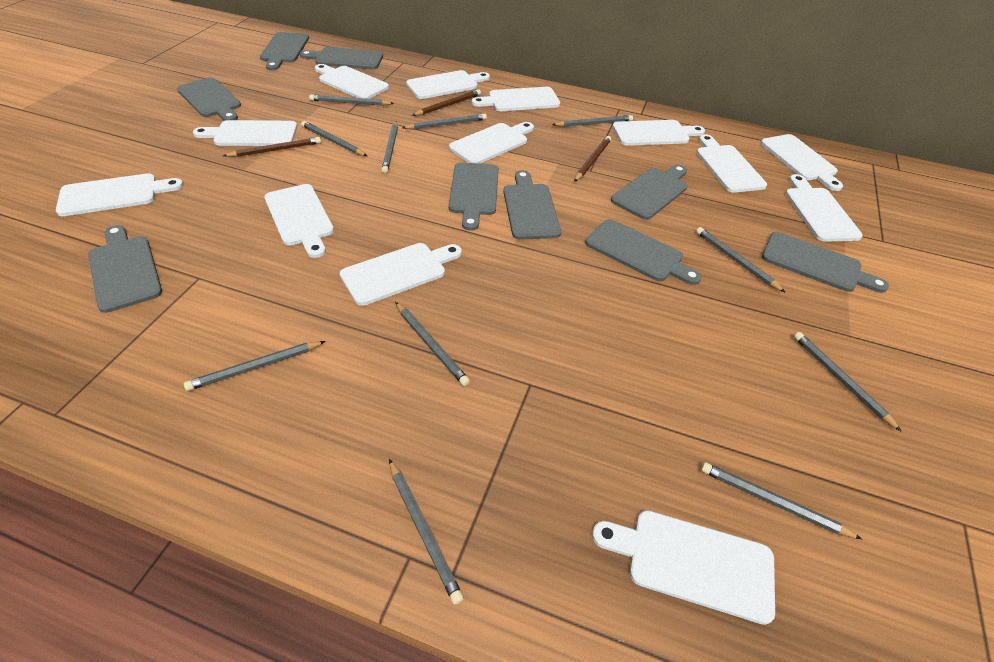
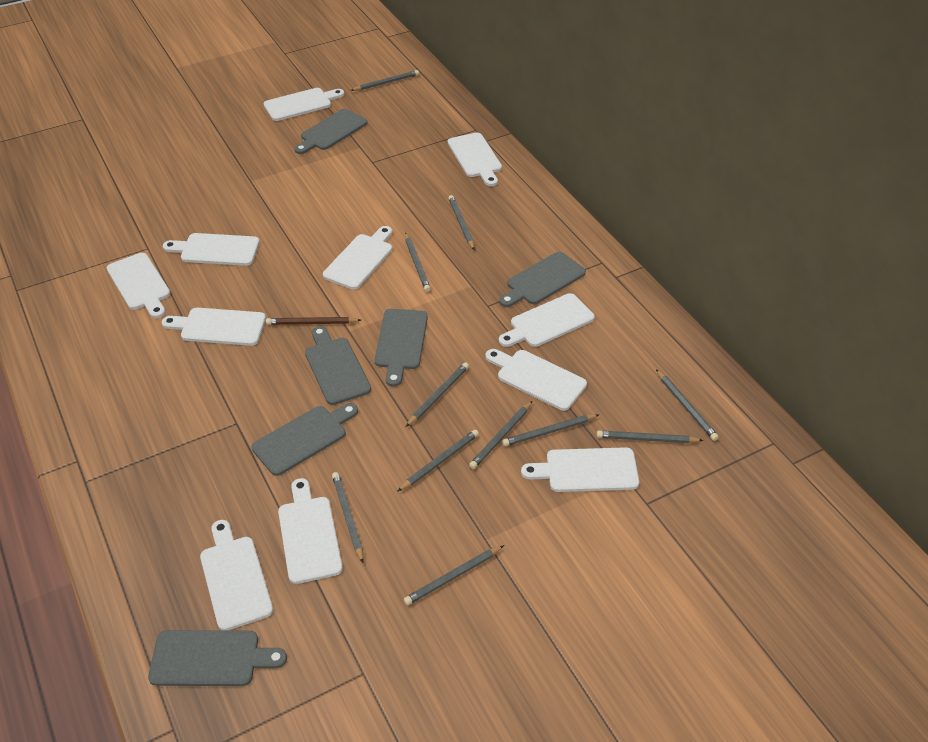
brown pencil: [223,137,321,157] [412,89,481,116] [574,136,611,182] = 3 -> [266,317,361,325] = 1
grey cutting board: [88,225,162,313] [177,78,241,121] [260,32,309,70] [300,47,383,69] [448,162,499,231] [503,170,561,240] [585,219,702,285] [611,165,688,220] [762,232,889,293] = 9 -> [148,630,287,686] [251,403,358,476] [294,109,367,154] [305,326,371,405] [375,309,428,387] [499,252,586,307] = 6
white cutting board: [56,173,183,216] [193,120,297,146] [264,184,334,258] [315,64,389,99] [340,243,462,306] [406,70,490,99] [449,122,534,164] [472,87,560,111] [592,510,775,625] [612,120,705,146] [697,134,767,193] [761,134,843,191] [785,174,863,242] = 13 -> [107,253,170,318] [162,308,266,346] [163,233,260,266] [200,520,273,631] [263,88,344,121] [278,478,343,584] [323,226,392,290] [448,133,502,186] [486,349,587,411] [499,293,595,347] [521,447,639,492] = 11

